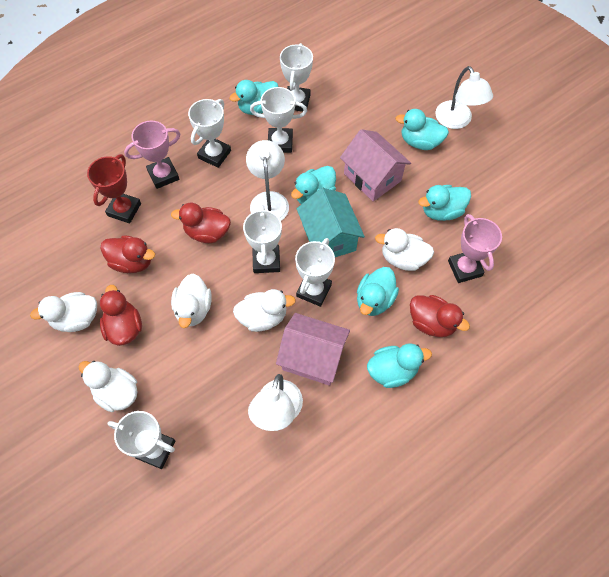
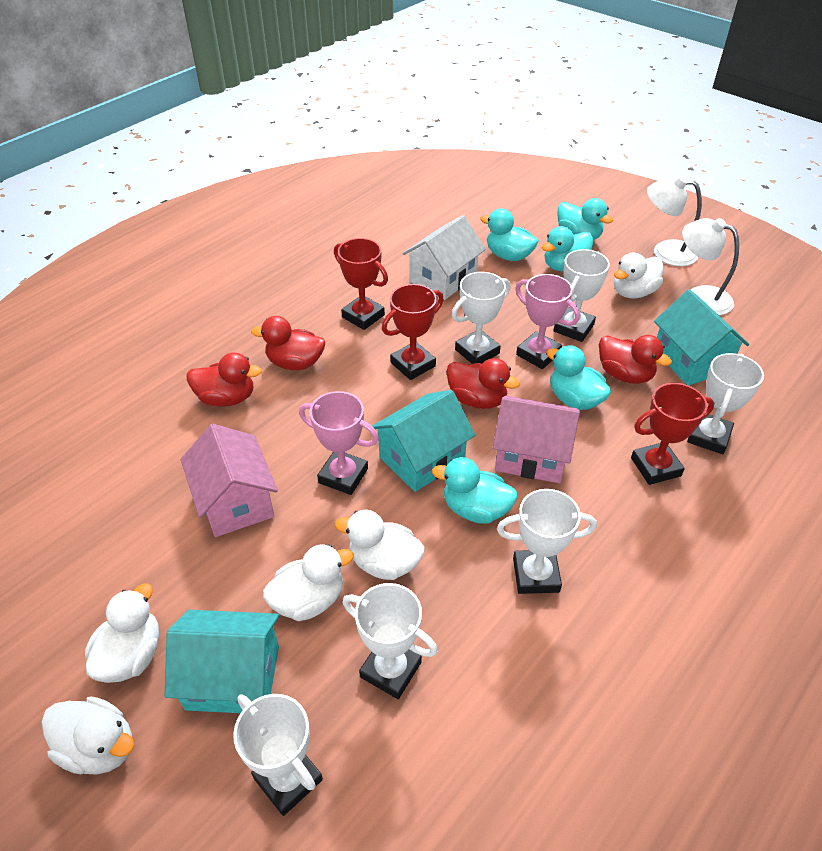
red trophy: [87,154,141,223] = 1 -> [334,238,388,330] [382,284,444,380] [631,383,715,485] = 3
turquoise duck: [229,80,279,115] [291,166,336,204] [357,267,399,316] [367,343,432,388] [395,109,449,150] [418,185,471,221] = 6 -> [432,457,518,524] [480,209,539,261] [542,226,593,271] [546,345,611,410] [558,198,613,240] = 5
turquoise house: [297,188,365,257] = 1 -> [165,610,279,713] [372,390,475,492] [654,289,749,385] = 3
white house: none = 0 -> [403,215,486,300] = 1
white lamp: [246,140,289,221] [248,374,303,431] [435,66,493,129] = 3 -> [647,176,702,266] [682,218,739,316] = 2

